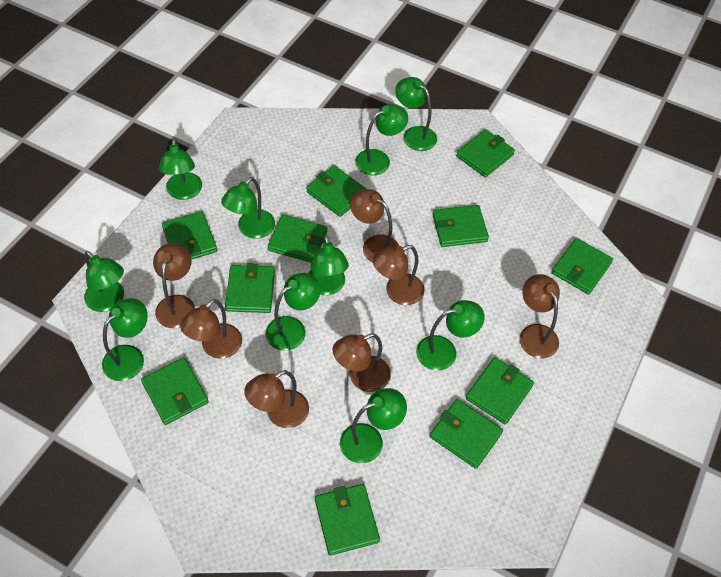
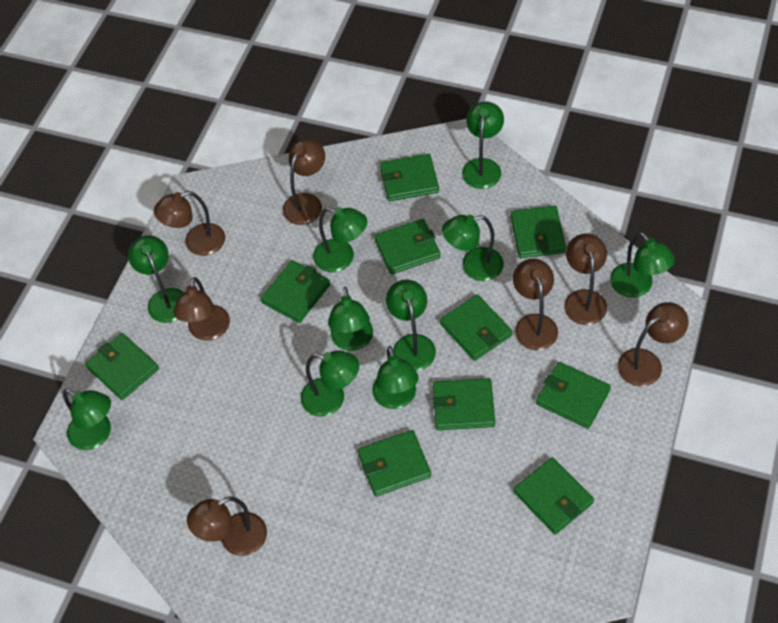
green wallet: [141,358,209,425] [162,211,217,260] [225,263,275,313] [267,215,327,262] [306,166,366,217] [315,484,380,556] [430,399,503,469] [432,205,489,247] [456,129,515,177] [466,357,534,425] [551,238,613,295] = 11 -> [85,333,159,400] [261,260,330,323] [358,430,431,496] [374,219,441,274] [380,154,439,201] [432,378,495,430] [440,294,512,361] [510,206,566,258] [513,457,594,535] [536,362,611,429] = 10

